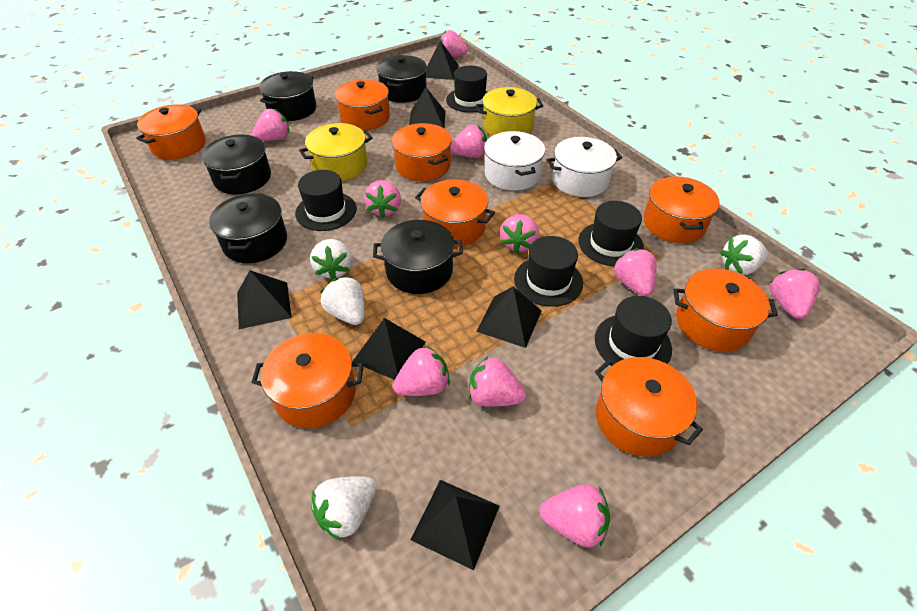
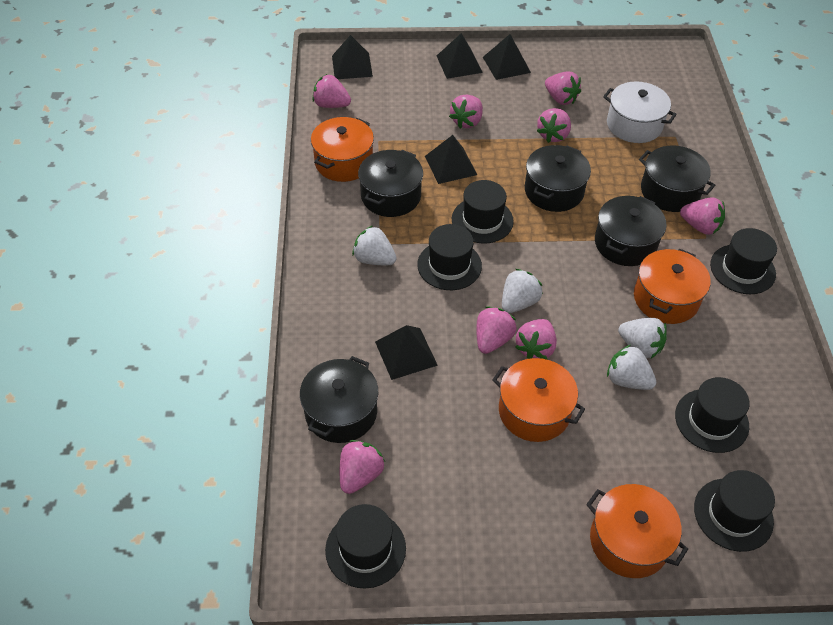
black hat: [295,170,357,231] [446,66,487,113] [514,236,583,307] [578,201,644,266] [595,296,672,366] = 5 -> [325,504,406,589] [417,224,482,290] [452,180,514,243] [675,377,750,453] [694,470,775,552] [710,228,777,294] = 6
black pyramid: [237,270,292,329] [352,318,426,380] [409,87,445,128] [411,480,500,570] [426,40,459,80] [476,287,542,348] = 6 -> [332,35,373,79] [375,325,438,380] [425,135,477,184] [437,33,483,79] [483,34,531,80] = 5
orange pot: [136,104,206,159] [251,333,364,428] [335,79,390,131] [392,123,452,181] [415,179,495,247] [595,357,703,457] [643,176,720,243] [674,268,778,352] = 8 -> [311,117,374,182] [492,358,585,442] [586,484,688,578] [634,249,711,324] = 4
pink strawberry: [252,108,289,141] [364,180,401,218] [393,345,450,396] [439,30,468,57] [450,124,487,158] [468,356,526,407] [500,214,539,253] [539,484,610,547] [613,248,657,297] [770,268,820,319] = 10 -> [312,74,351,108] [340,440,385,494] [449,95,483,128] [476,306,517,354] [515,319,557,360] [537,108,571,143] [545,72,581,105] [680,197,725,235] = 8
white pot: [484,131,545,191] [547,137,622,197] = 2 -> [603,81,677,143] = 1
yellow pot: [299,123,372,181] [476,87,543,136] = 2 -> none = 0

